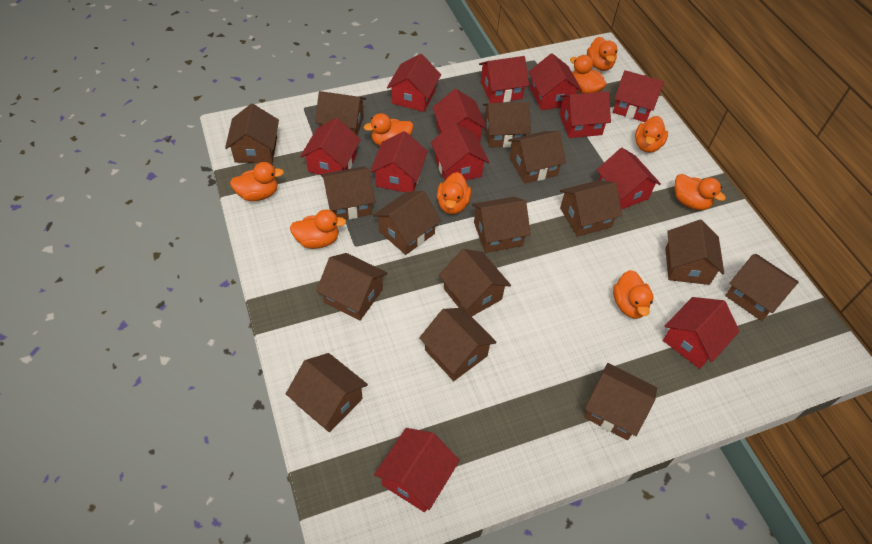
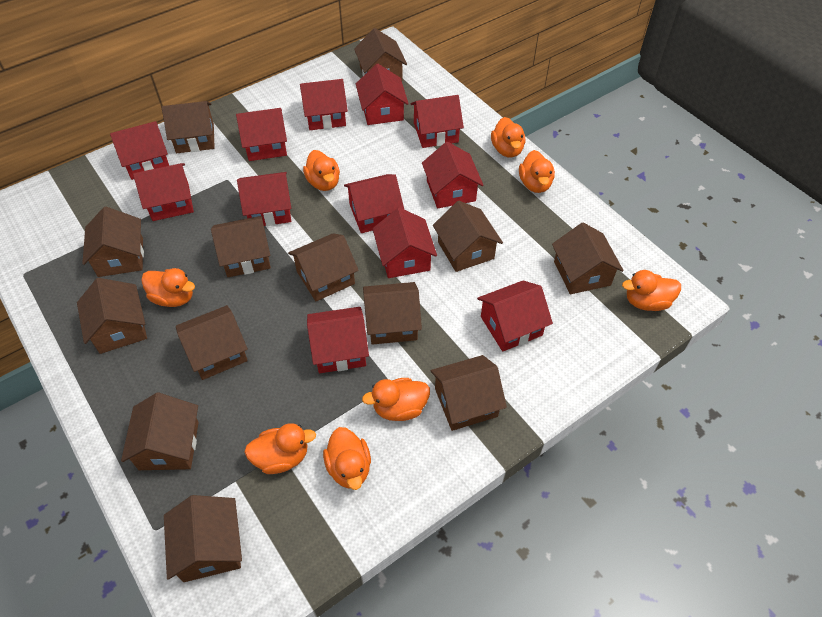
brown house: [225,104,279,163] [286,353,368,432] [315,91,366,136] [316,253,387,321] [321,167,375,220] [373,191,441,255] [419,308,496,381] [439,249,511,316] [472,197,531,253] [483,102,531,148] [508,131,566,184] [560,180,622,237] [584,363,657,440] [665,220,724,285] [725,254,799,321] = 15 -> [77,278,147,354] [82,207,144,277] [121,393,199,470] [162,101,215,153] [164,495,242,582] [176,305,248,380] [211,216,271,277] [288,233,359,301] [354,28,407,81] [363,282,422,345] [431,355,507,431] [433,201,503,272] [552,222,624,294] = 13
orange duck: [230,162,284,201] [290,209,346,249] [364,113,413,146] [437,172,471,214] [570,55,607,93] [587,37,618,71] [613,270,654,319] [635,116,668,153] [675,174,726,210] = 9 -> [141,268,195,307] [244,423,316,474] [303,150,340,191] [323,427,371,490] [362,378,430,421] [491,117,525,158] [519,150,555,193] [622,270,681,311] = 8

